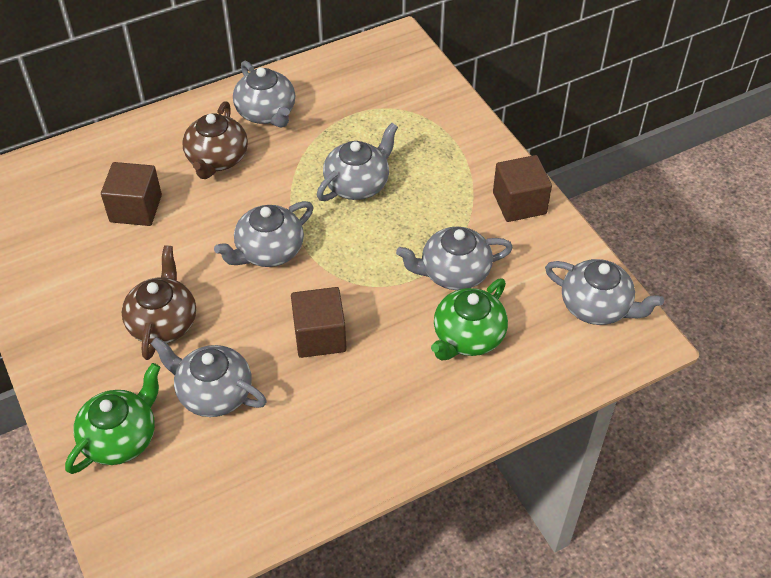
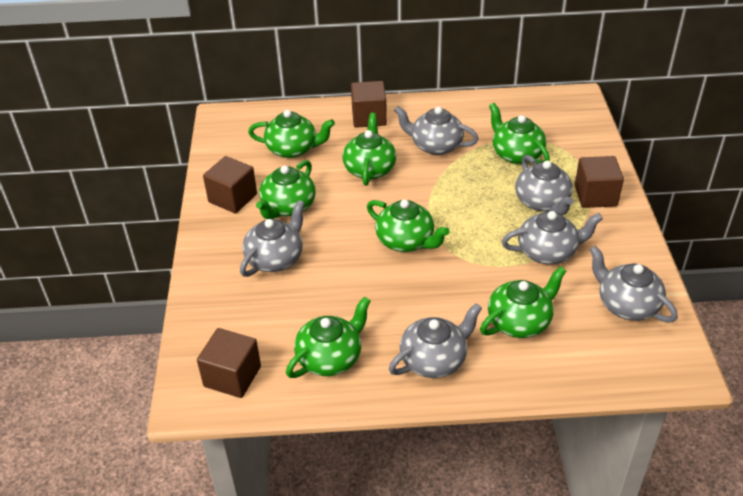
brown cube: [101,162,162,226] [291,287,347,358] [493,155,552,222] = 3 -> [197,328,261,398] [203,156,257,213] [351,81,387,128] [575,156,624,208] = 4
brown teapot: [122,245,196,360] [182,101,248,179] = 2 -> none = 0
green teapot: [65,363,161,474] [431,278,508,361] = 2 -> [248,110,335,158] [256,160,316,219] [286,297,371,378] [343,113,396,186] [367,199,450,252] [480,266,566,338] [489,103,550,164] = 7

